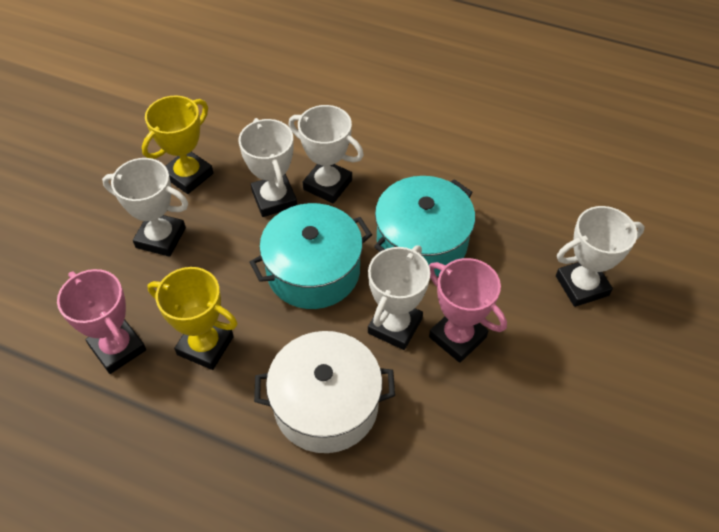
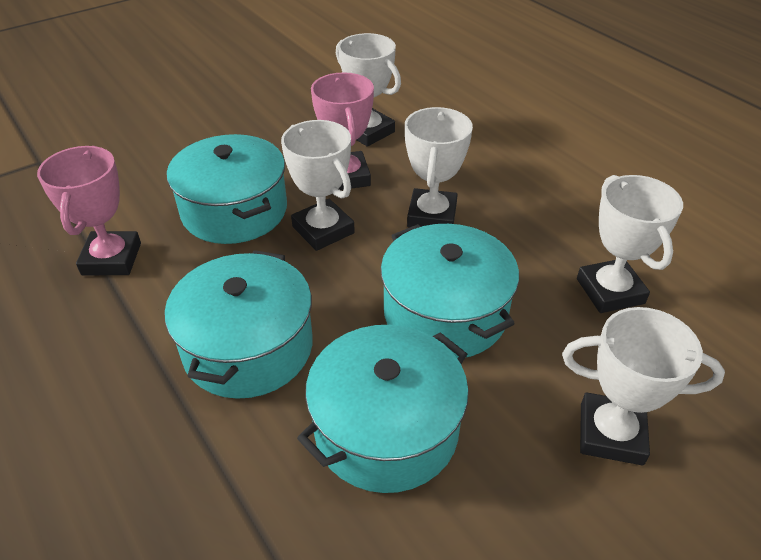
turquoise pot: [249,203,372,309] [374,176,475,277] = 2 -> [165,250,312,399] [167,134,287,244] [297,325,469,493] [381,224,519,358] = 4
white pot: [254,331,395,453] = 1 -> none = 0
yellow trophy: [142,95,214,194] [147,267,238,370] = 2 -> none = 0

